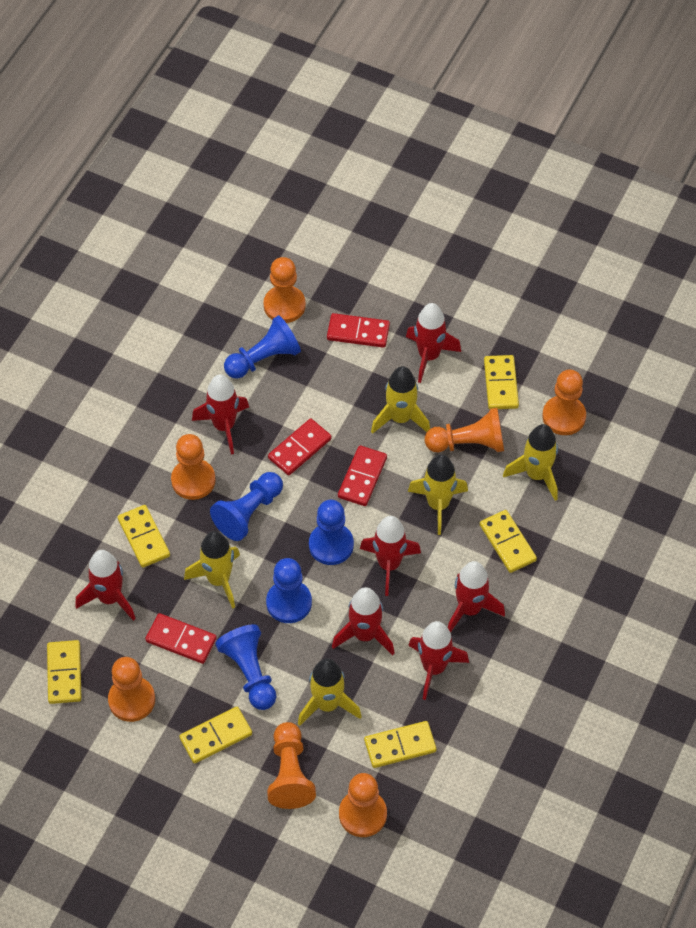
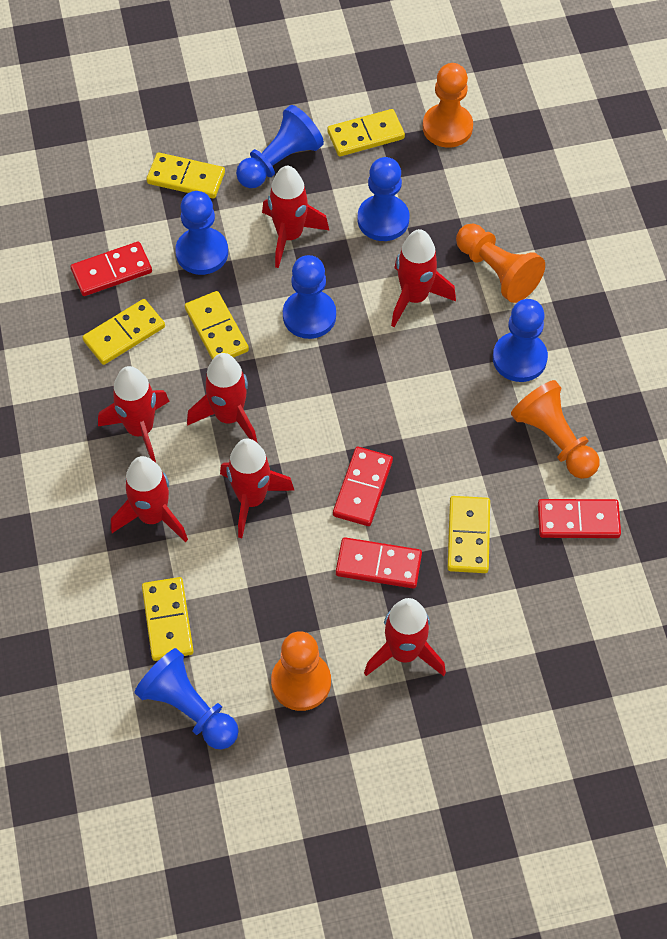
blue pawn: [210,472,283,541] [215,624,276,710] [224,315,301,379] [266,558,312,623] [309,500,354,565] = 5 -> [134,648,239,750] [175,191,228,275] [236,105,324,188] [283,255,336,339] [358,157,409,241] [493,299,548,382] = 6
orange pawn: [108,657,155,722] [171,434,216,500] [263,257,306,323] [267,722,316,809] [339,773,387,837] [425,408,504,452] [542,370,586,435] = 7 -> [271,631,331,711] [423,63,473,148] [456,224,545,303] [511,380,600,479] = 4
yellow rocket: [184,531,240,609] [298,659,362,726] [371,366,430,434] [408,455,468,535] [503,424,558,501] = 5 -> none = 0

